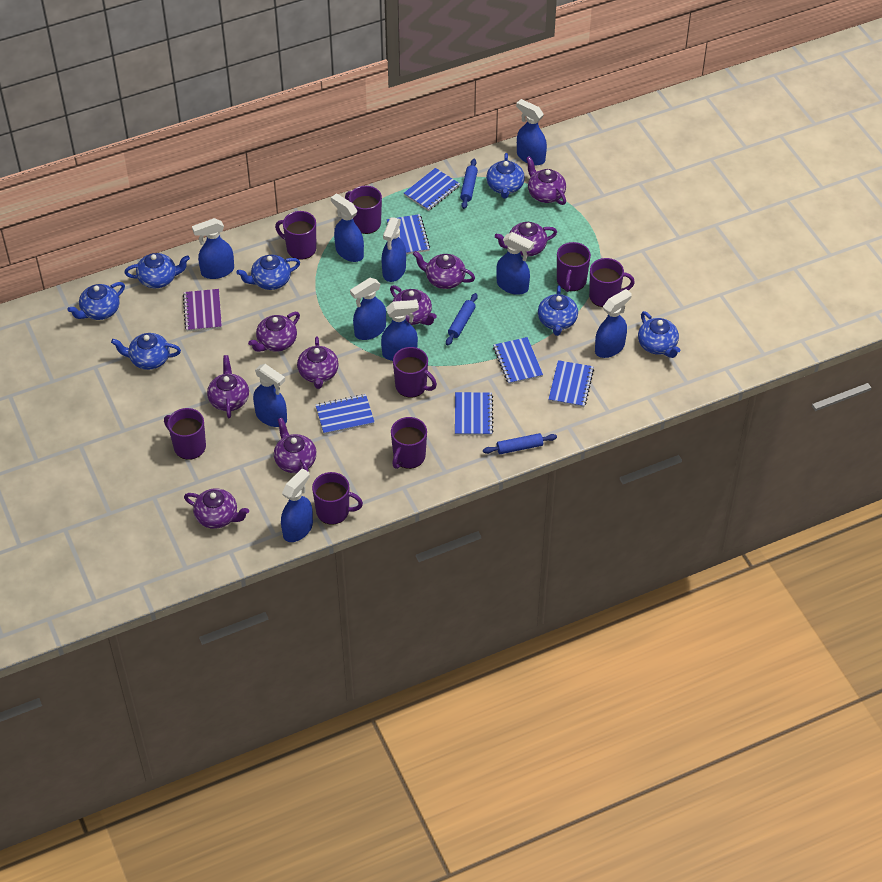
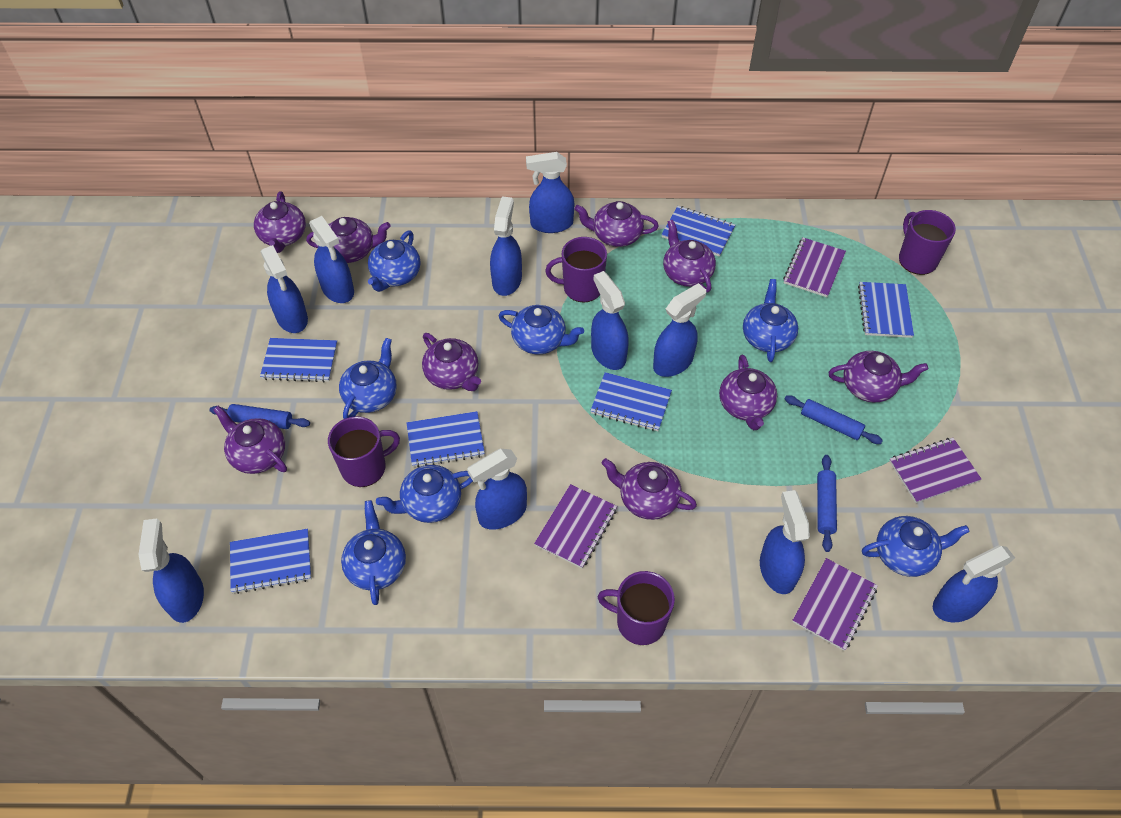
purple mug: [164,408,206,460] [275,211,316,260] [312,472,363,525] [345,186,382,234] [391,417,427,469] [393,347,437,398] [557,242,591,292] [589,258,635,307] = 8 -> [328,416,400,487] [545,237,607,302] [598,571,675,645] [899,210,956,275] = 4
purple notebook: [183,289,222,331] = 1 -> [534,484,618,569] [783,238,846,297] [792,558,878,651] [889,438,982,503] = 4

